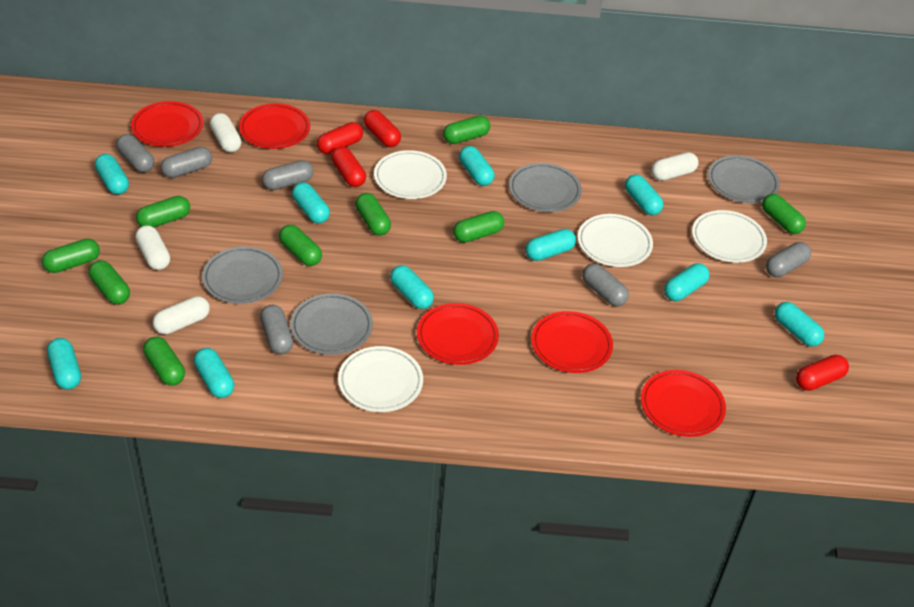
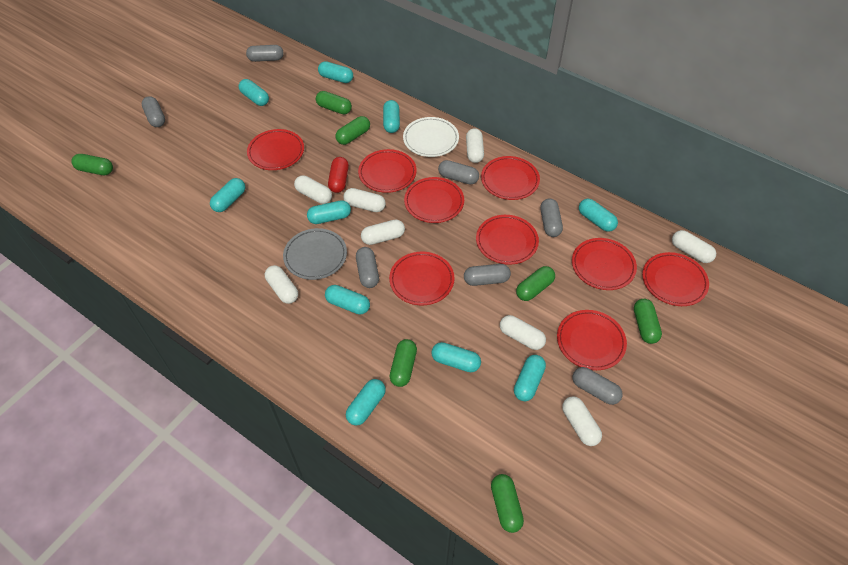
green capsule: [42,239,100,273] [89,260,130,305] [136,196,190,227] [143,337,185,386] [279,225,322,266] [355,193,391,236] [443,116,490,144] [453,211,504,243] [762,194,806,234] = 9 -> [71,154,113,175] [316,91,352,114] [335,116,370,145] [390,339,417,387] [491,474,524,533] [516,266,555,301] [634,299,662,344] = 7
grey capsule: [116,134,154,172] [161,147,212,178] [260,305,294,354] [262,160,314,190] [582,263,629,306] [766,242,811,277] = 6 -> [142,96,165,127] [246,45,284,62] [356,247,379,288] [438,160,479,184] [464,264,511,286] [540,198,563,237] [572,367,623,405] = 7
grey plate: [202,246,283,304] [290,293,373,355] [509,163,582,212] [708,155,780,203] = 4 -> [283,228,347,280] = 1
red capsule: [317,122,363,154] [332,147,366,187] [364,110,401,147] [796,355,849,391] = 4 -> [328,157,349,193] = 1
red plate: [131,101,203,147] [239,104,310,149] [417,303,499,365] [531,311,613,373] [641,370,726,437] = 5 -> [247,129,304,170] [358,149,417,193] [389,252,455,306] [404,177,464,223] [476,215,539,265] [481,156,540,200] [557,310,627,370] [572,238,637,290] [642,252,709,306] = 9
white capsule: [135,225,170,270] [153,296,210,334] [210,113,241,152] [651,152,699,181] = 4 -> [265,265,298,304] [294,175,332,204] [343,188,386,212] [361,220,405,245] [466,128,484,163] [500,315,546,350] [562,396,602,446] [672,230,716,263] = 8
white plate: [338,346,423,412] [374,150,447,199] [578,214,653,267] [692,210,767,263] = 4 -> [403,117,459,157] = 1

